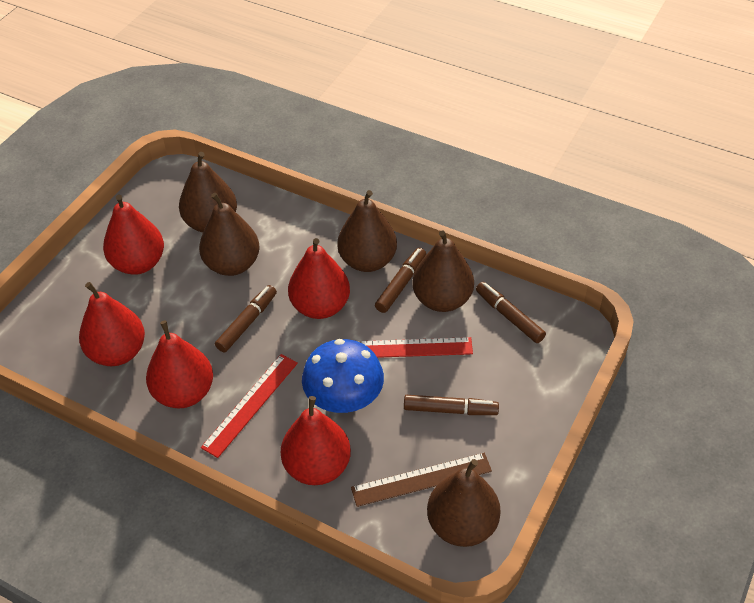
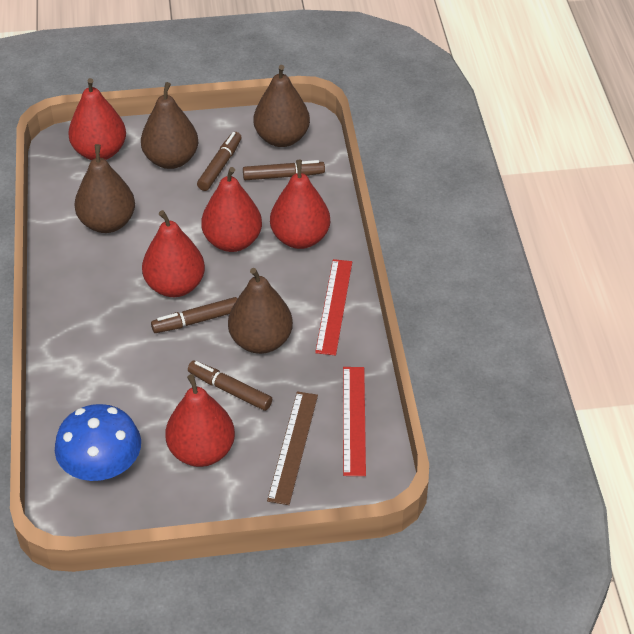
brown pear: [179,152,237,233] [199,193,260,276] [337,190,397,272] [412,230,474,312] [427,459,501,547] = 5 -> [75,144,135,233] [141,82,198,169] [228,268,293,354] [254,65,310,147] = 4

